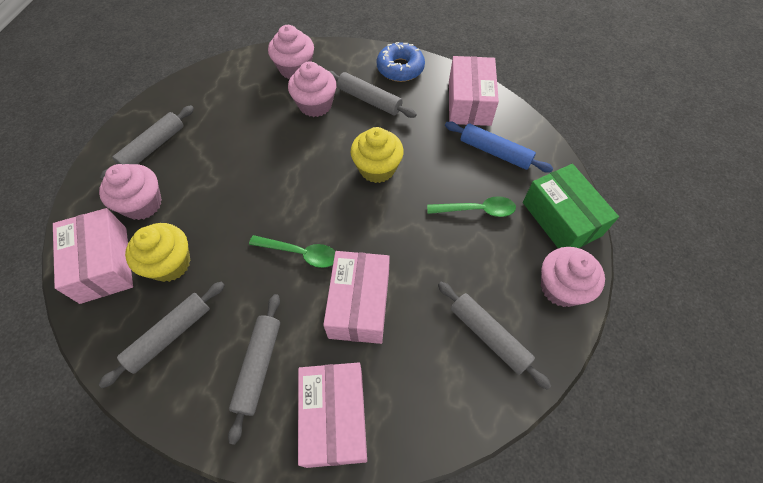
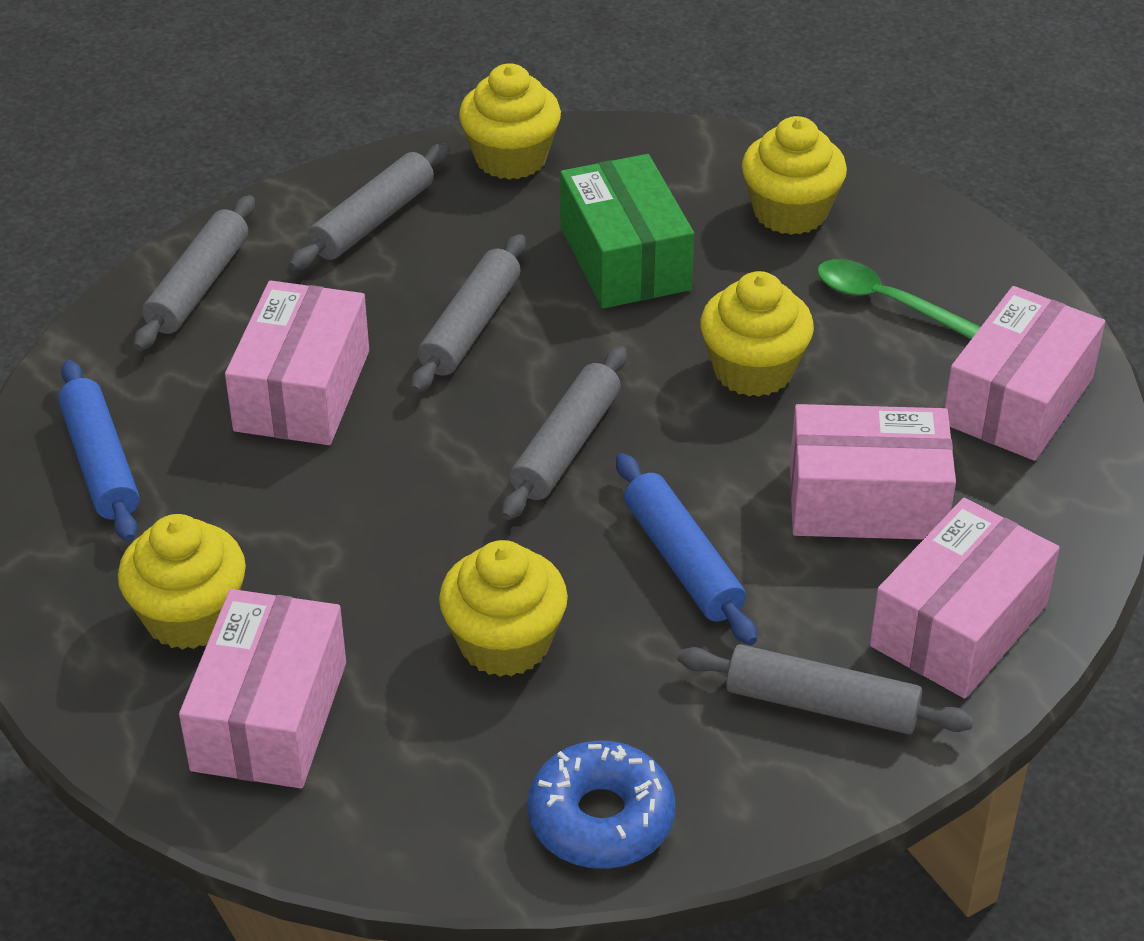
blue rolling pin: [445,122,553,172] = 1 -> [58,360,139,542] [616,453,757,645] = 2
green spoon: [249,235,335,268] [427,196,516,217] = 2 -> [817,259,980,339] = 1
pink box: [53,208,133,304] [298,362,367,468] [323,251,390,344] [449,56,499,126] = 4 -> [179,589,346,789] [225,280,369,445] [790,404,956,540] [870,498,1060,699] [945,286,1105,461] = 5
pink cupcake: [99,164,162,220] [268,25,314,79] [288,61,336,117] [541,247,605,307] = 4 -> none = 0
yellow cupcake: [125,223,190,282] [351,127,404,183] = 2 -> [118,514,246,650] [439,540,568,677] [459,63,561,180] [700,271,814,397] [742,116,847,235] = 5

